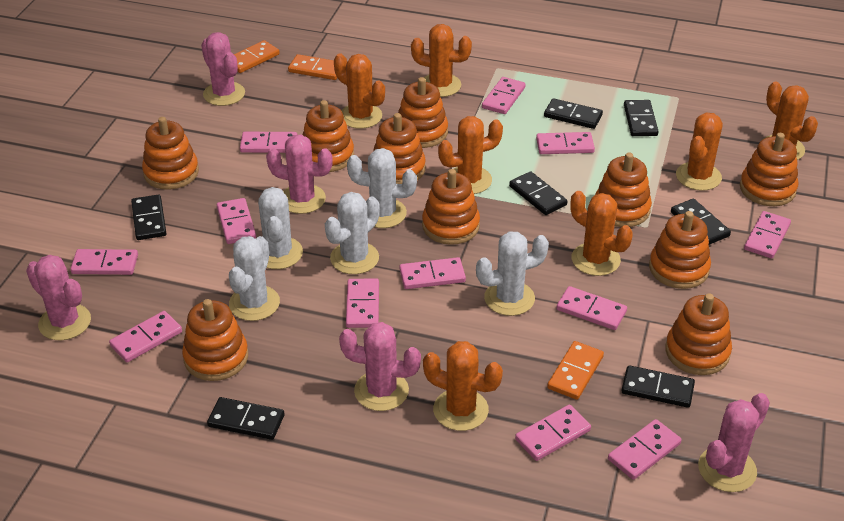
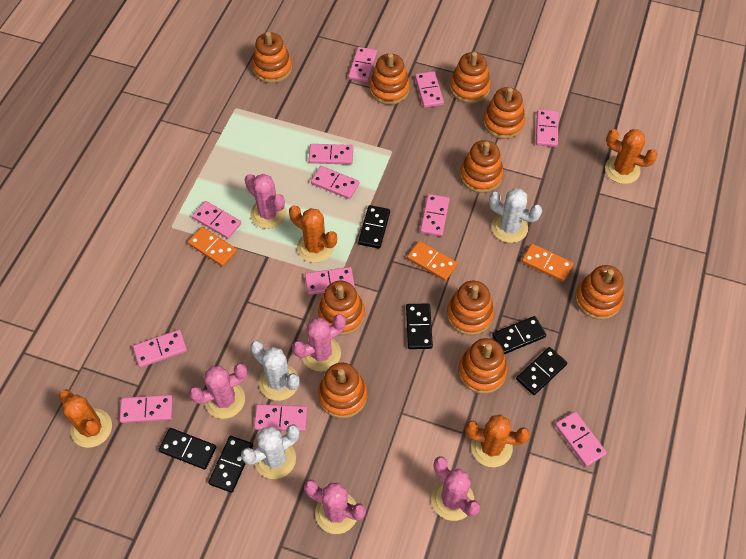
black domino: [131,195,167,240] [207,397,284,440] [509,171,567,215] [544,98,603,129] [622,365,695,408] [624,100,659,136] [671,199,731,245] = 7 -> [158,428,216,470] [208,436,253,493] [358,205,390,249] [406,303,433,349] [492,316,546,354] [516,347,567,395] = 6
orange cactus: [334,53,385,129] [411,24,472,97] [423,341,503,431] [438,116,503,194] [571,191,633,276] [676,113,723,191] [762,82,818,160] = 7 -> [59,389,112,448] [289,205,337,263] [465,414,530,467] [605,129,658,184] = 4
white cactus: [229,236,280,321] [258,187,303,269] [325,192,380,274] [347,148,417,228] [476,231,549,316] = 5 -> [241,424,299,479] [250,341,300,401] [489,188,542,243] = 3

